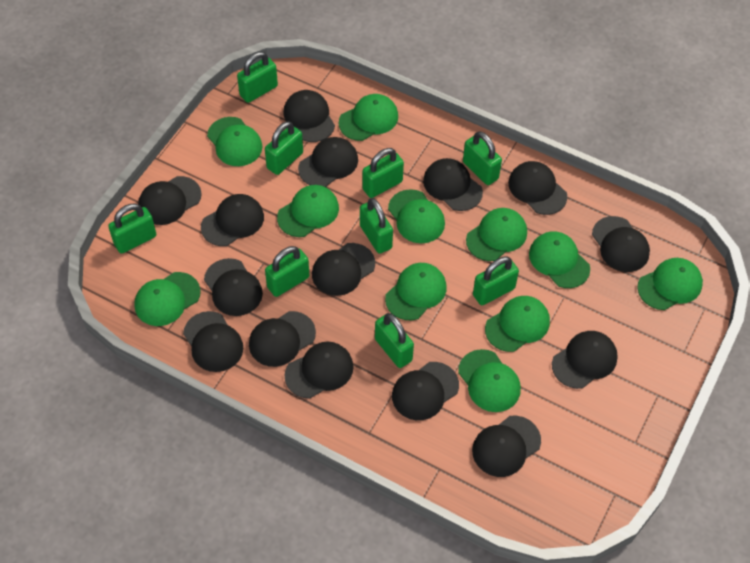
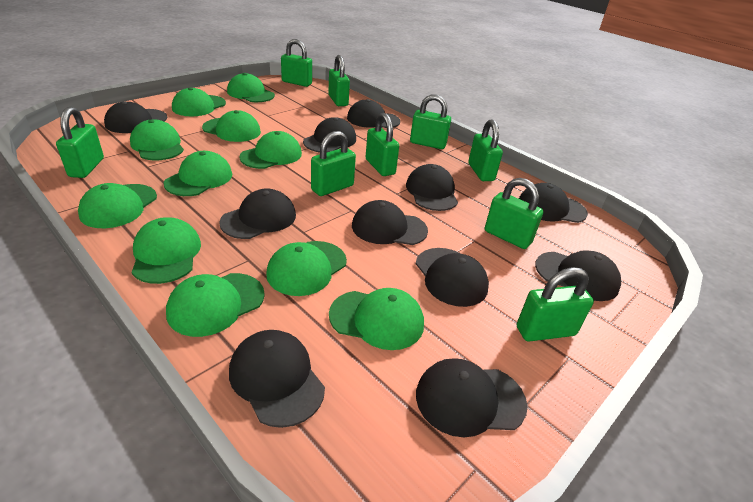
black cap: [138,176,202,225] [183,311,243,372] [201,194,264,246] [204,258,263,316] [249,311,316,367] [283,90,335,142] [284,341,354,399] [298,137,358,187] [312,243,375,296] [392,362,459,420] [423,158,483,211] [472,416,541,477] [508,161,567,215] [552,331,618,389] [592,216,650,272] = 15 -> [104,101,167,133] [219,188,296,239] [229,330,325,428] [303,117,356,152] [347,99,400,128] [352,200,428,245] [406,164,458,211] [416,248,489,307] [416,358,528,437] [519,183,588,223] [535,250,621,301] = 11

